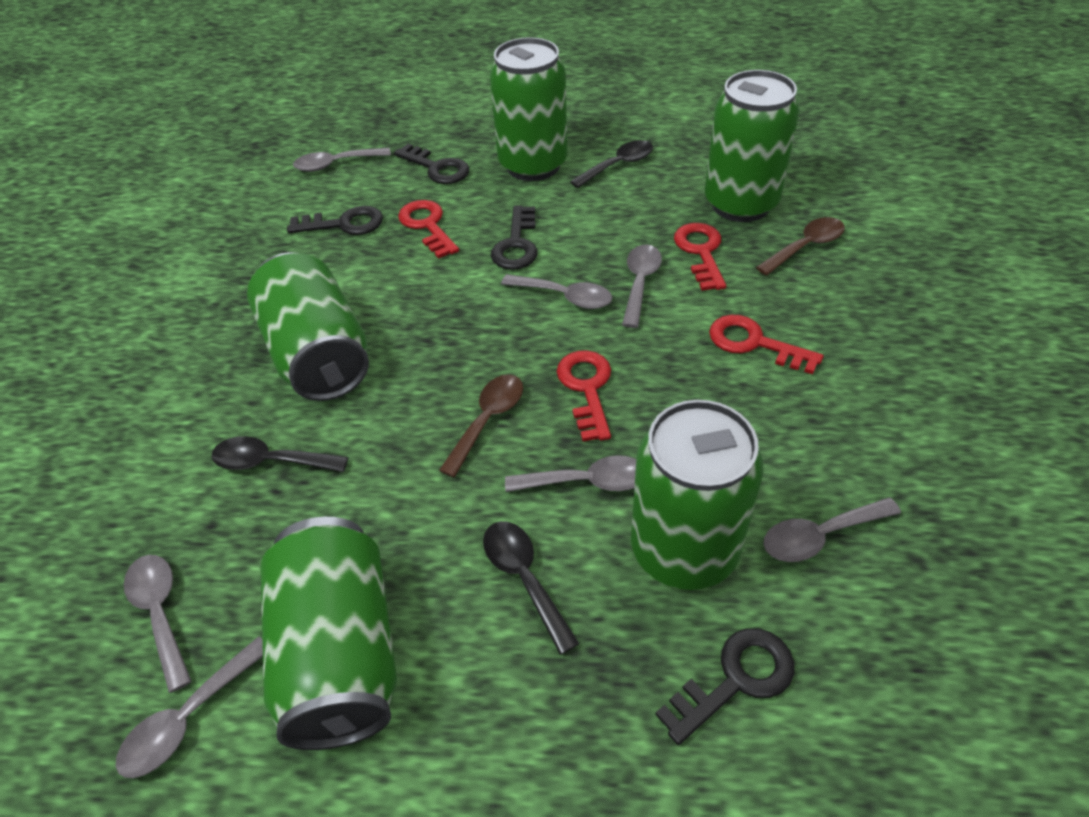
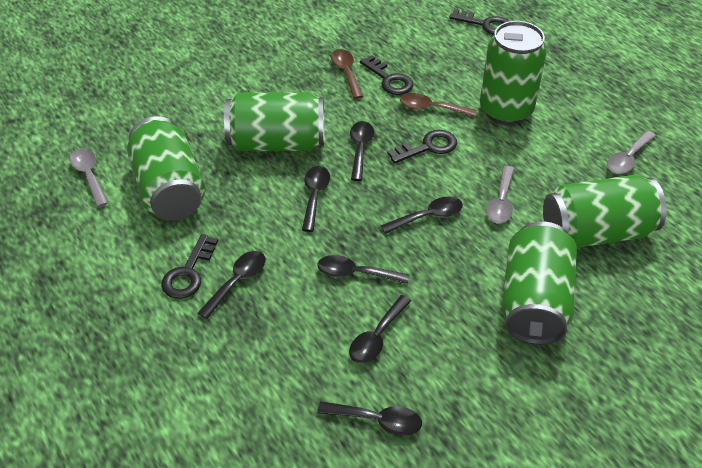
black spoon: [211,436,348,472] [483,521,579,655] [570,140,653,188] = 3 -> [198,251,265,319] [302,166,330,232] [317,401,422,436] [318,255,409,284] [349,295,411,364] [350,121,374,181] [381,197,463,234] = 7
grey spoon: [116,636,263,778] [124,555,192,693] [293,148,391,172] [501,274,612,309] [505,455,636,492] [622,245,662,328] [763,497,901,562] = 7 -> [70,148,108,207] [486,166,514,224] [607,131,656,174] = 3
red key: [398,200,459,259] [557,350,611,442] [674,223,726,291] [709,314,824,374] = 4 -> none = 0

